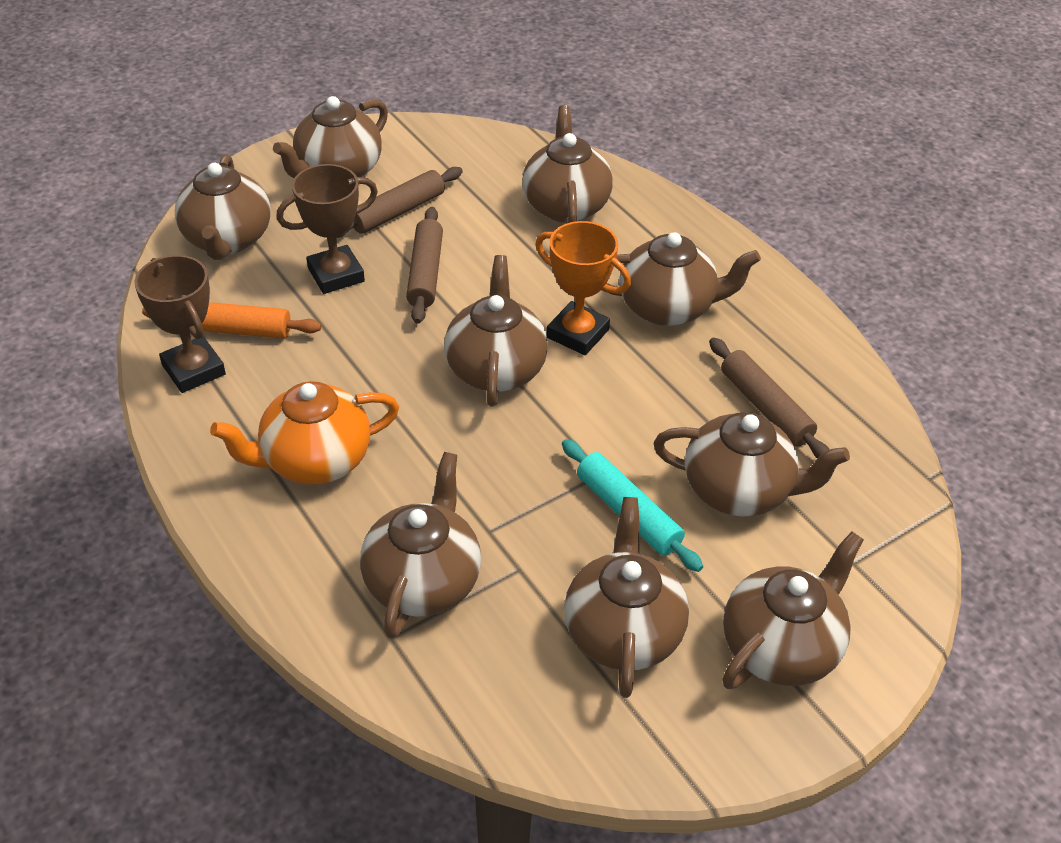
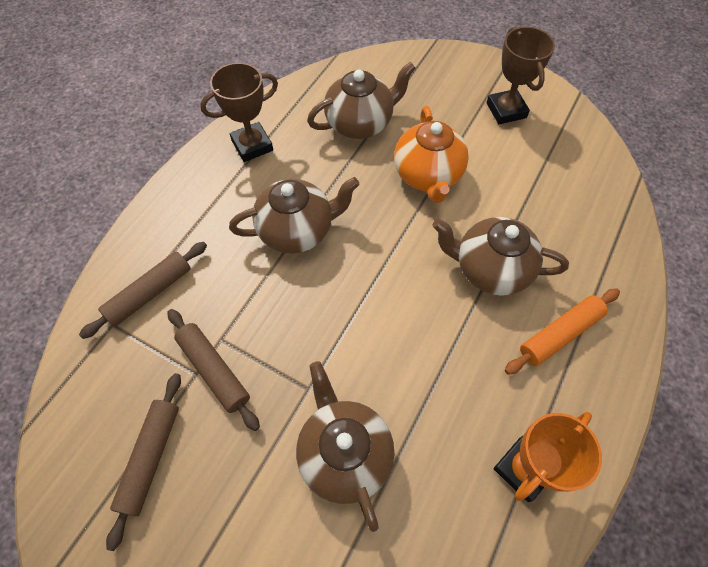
brown teapot: [175,154,271,260] [273,96,388,178] [360,452,481,639] [444,255,548,406] [522,105,613,224] [564,497,689,698] [602,232,761,326] [653,412,850,517] [722,532,864,689] = 9 -> [229,177,359,254] [296,361,395,532] [307,62,416,139] [432,217,569,296] = 4
turquoise rolling pin: [562,439,703,572] = 1 -> none = 0

